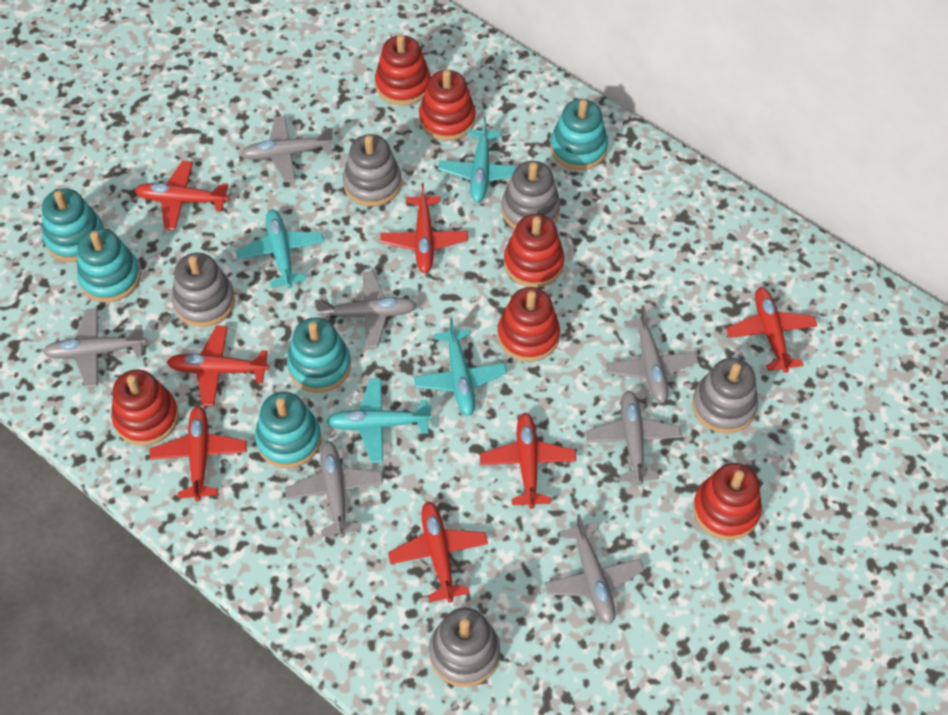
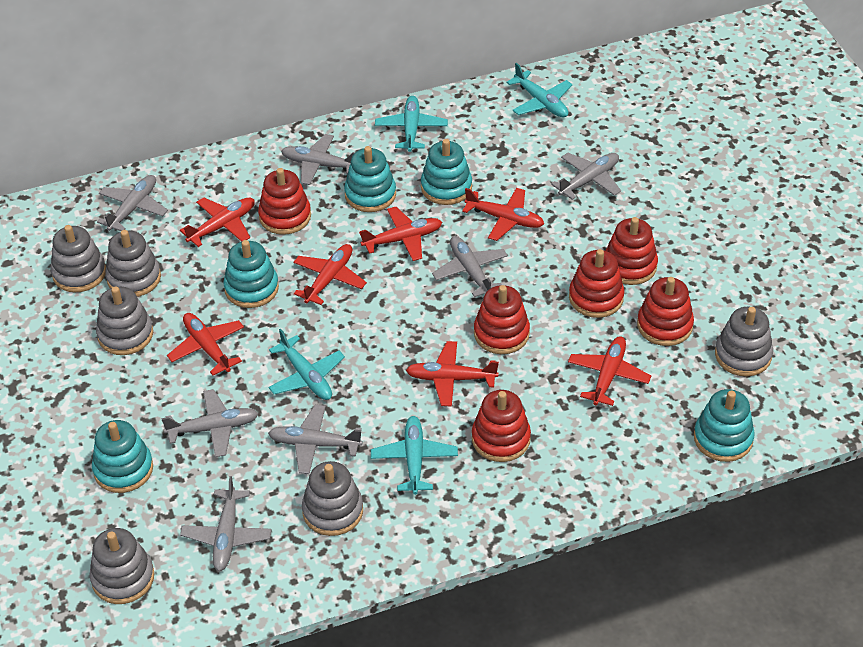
grey stacking toy: [172,253,235,327] [343,134,401,206] [429,608,500,687] [501,161,560,229] [692,358,758,434] = 5 -> [51,225,106,292] [89,528,154,604] [96,286,153,355] [105,230,161,297] [302,461,363,536] [715,307,773,377] = 6

